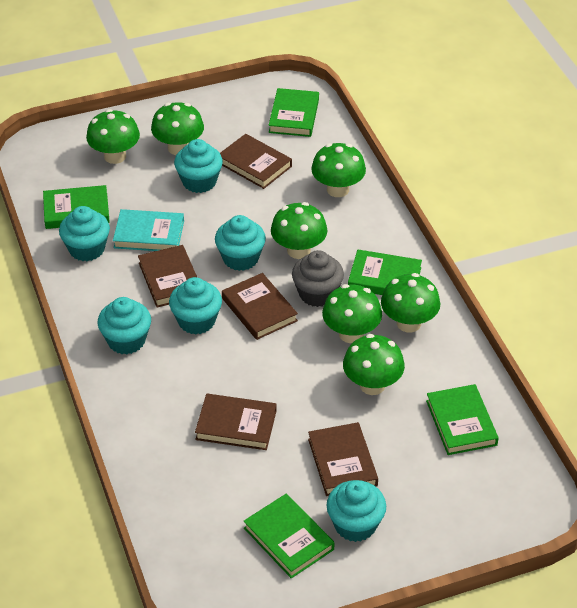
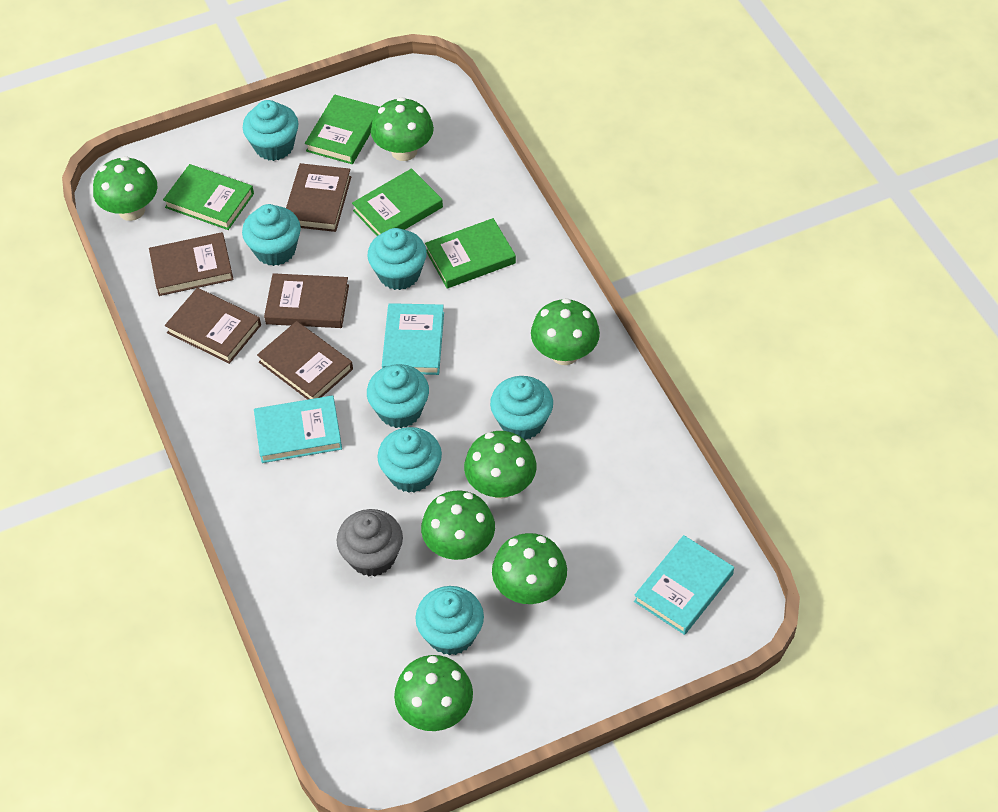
green book: [43,185,110,229] [244,494,335,578] [269,88,319,137] [348,250,422,295] [426,384,499,455] = 5 -> [163,164,254,230] [305,94,380,164] [352,168,443,236] [425,218,516,288] = 4
turquoise book: [113,209,184,251] = 1 -> [254,396,342,463] [382,303,444,375] [634,535,734,635] = 3
turquoise cupcake: [59,206,110,261] [98,297,151,355] [169,277,222,334] [174,139,223,193] [215,215,266,271] [327,480,386,542] = 6 -> [242,204,301,266] [243,100,298,161] [367,228,427,290] [367,364,429,428] [377,427,442,493] [415,586,484,656] [490,376,553,440] = 7

